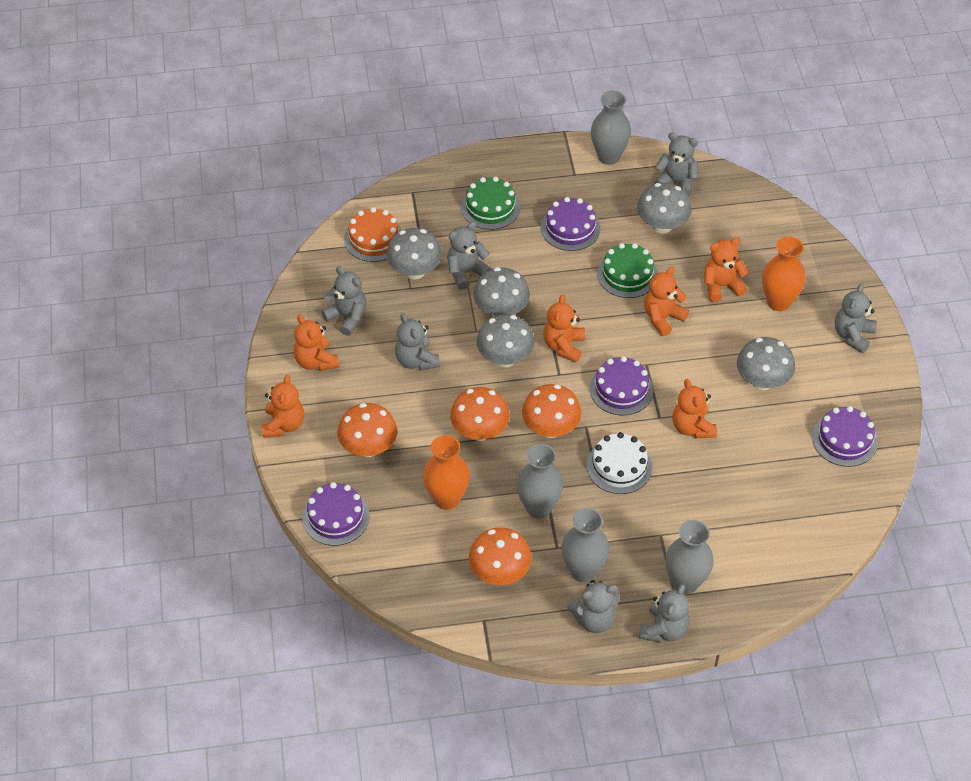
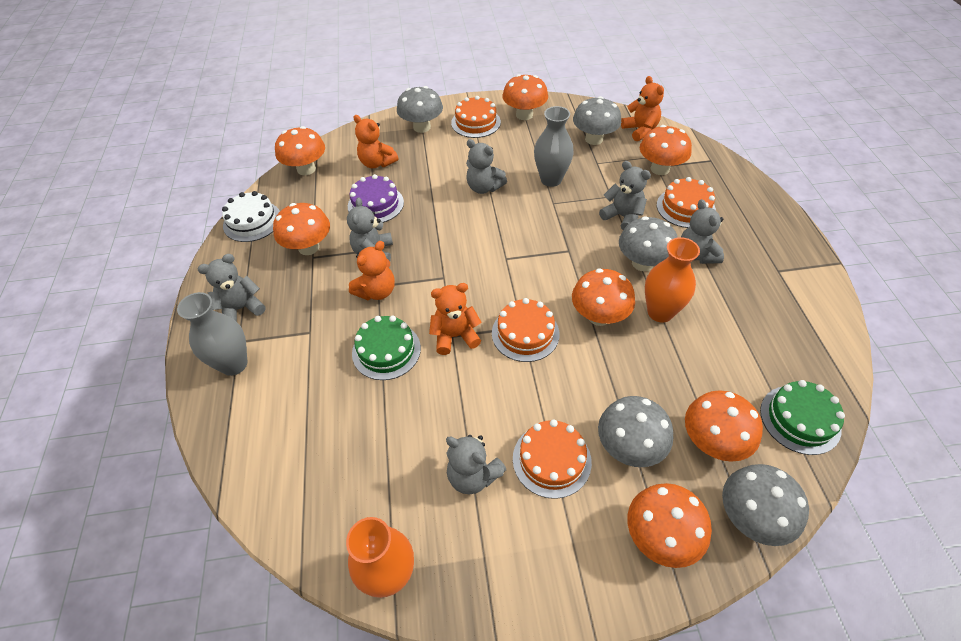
grey teddy bear: [321,266,366,336] [395,313,440,371] [447,222,491,290] [567,580,619,633] [639,584,689,643] [654,132,698,196] [835,283,877,353] = 7 -> [197,254,266,322] [347,197,393,261] [446,435,506,495] [466,139,507,194] [599,161,651,230] [681,199,724,264] = 6
grey vase: [517,444,563,518] [561,508,609,582] [591,91,631,165] [665,520,714,594] = 4 -> [177,292,248,376] [534,106,574,187] = 2
orange cake: [344,207,402,262] = 1 -> [451,96,501,138] [492,298,560,362] [513,419,592,499] [657,177,716,228] = 4
orange mushroom: [337,403,397,457] [450,387,510,441] [469,527,532,585] [522,384,581,438] = 4 -> [273,203,330,255] [275,126,325,175] [502,74,548,120] [572,268,635,326] [627,483,712,568] [640,125,692,175] [685,390,763,462] = 7
orange teddy bear: [262,375,304,438] [294,314,340,371] [543,294,585,362] [644,267,689,336] [672,379,717,438] [704,238,748,302] = 6 -> [349,241,395,300] [353,115,398,168] [429,283,481,355] [621,76,664,141] = 4
purple cake: [302,482,370,546] [541,197,600,251] [590,356,653,415] [812,406,878,467] = 4 -> [348,174,404,223] = 1

